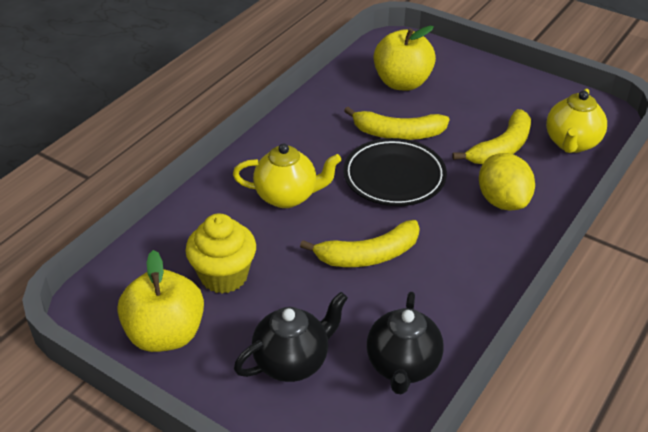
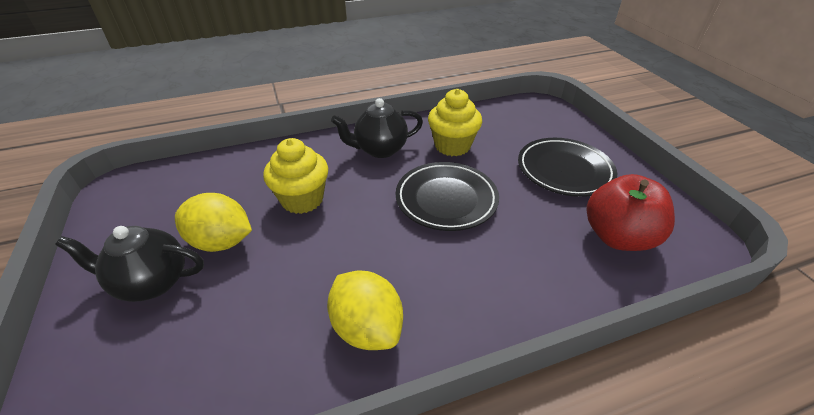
black plate: [343,138,447,206] = 1 -> [396,162,499,231] [518,138,617,197] = 2
red apple: none = 0 -> [586,174,675,251] = 1
yellow apple: [117,250,204,352] [374,26,436,91] = 2 -> none = 0
yellow banana: [300,220,420,267] [344,107,449,140] [452,109,531,164] = 3 -> none = 0
yellow cupcake: [185,213,256,293] = 1 -> [263,138,328,214] [428,89,482,156] = 2
yellow lemon: [479,153,535,211] = 1 -> [175,193,252,252] [327,270,403,350] = 2
yellow teapot: [233,143,341,208] [546,89,607,153] = 2 -> none = 0

